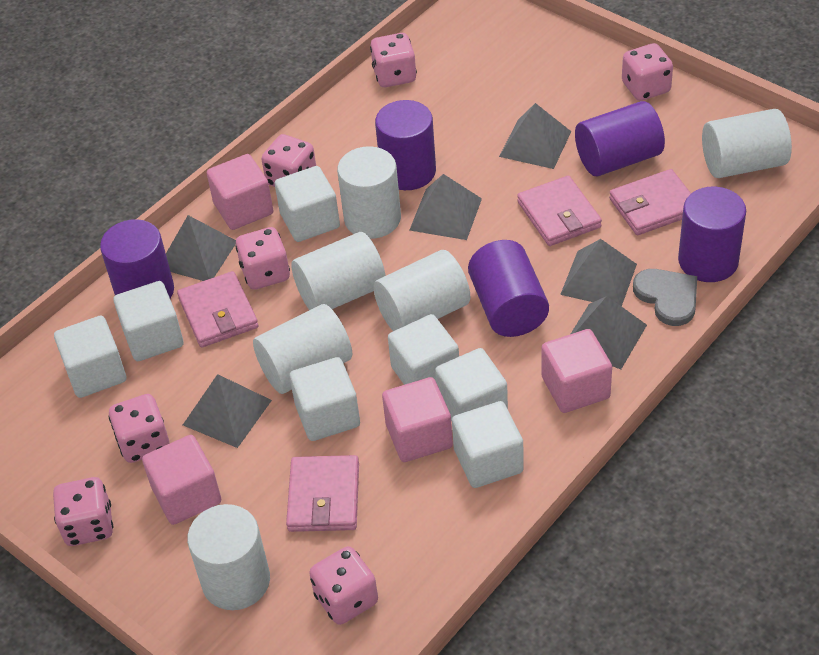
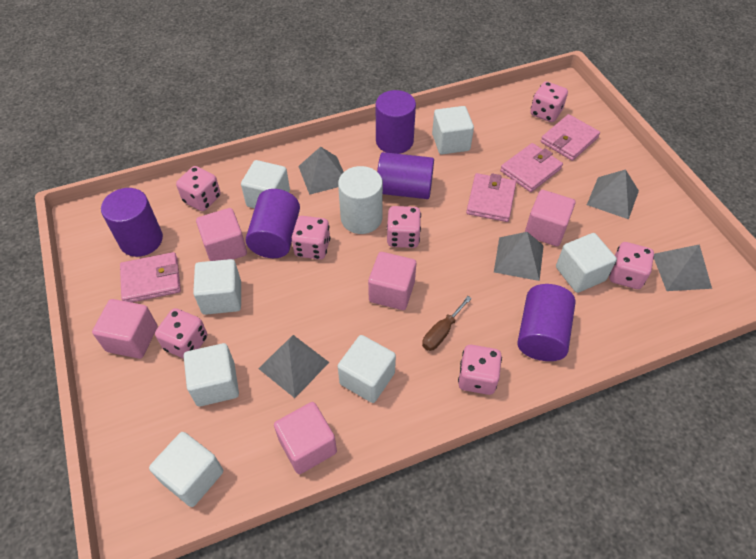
brown screwdriver: none = 0 -> [422,296,472,351] = 1
grey heart: [633,269,697,326] = 1 -> none = 0
grey pyramid: [166,215,236,281] [183,374,272,448] [410,174,482,240] [499,103,572,169] [560,239,637,306] [571,296,647,369] = 6 -> [258,335,329,398] [298,147,343,195] [494,232,544,281] [587,169,639,219] [654,244,712,291] = 5
pink cube: [142,435,221,525] [207,154,274,230] [382,377,453,462] [541,329,612,413] = 4 -> [92,299,157,359] [196,208,247,261] [274,402,337,474] [368,252,416,310] [525,190,575,246] = 5
white cylinder: [187,504,270,610] [253,304,352,394] [291,232,386,310] [337,146,401,239] [373,250,470,331] [702,109,792,178] = 6 -> [338,166,383,234] = 1

